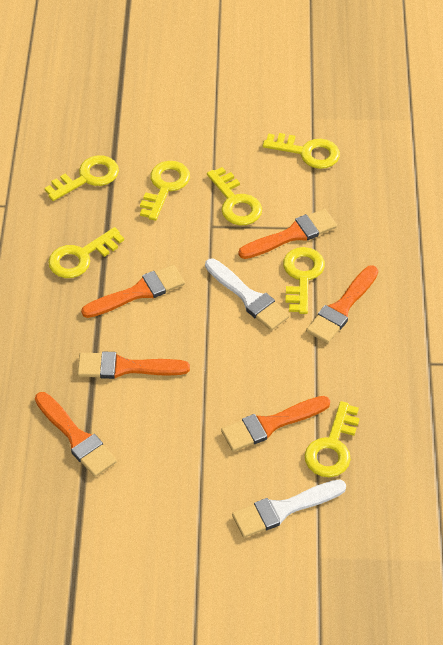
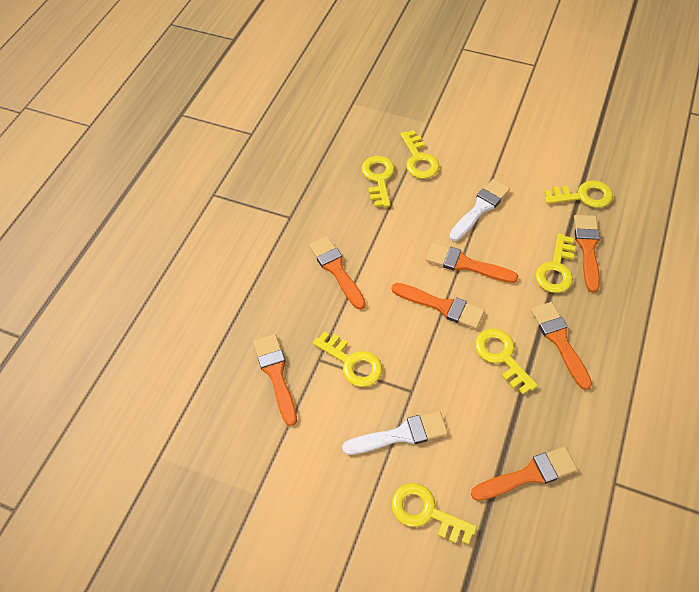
orange brush: [35,392,117,477] [77,352,190,379] [81,265,185,318] [221,396,330,452] [239,209,337,259] [306,265,378,343] = 6 -> [253,334,297,426] [309,236,366,309] [392,283,485,329] [426,243,518,283] [471,446,578,501] [531,302,592,390] [574,215,600,293] = 7

